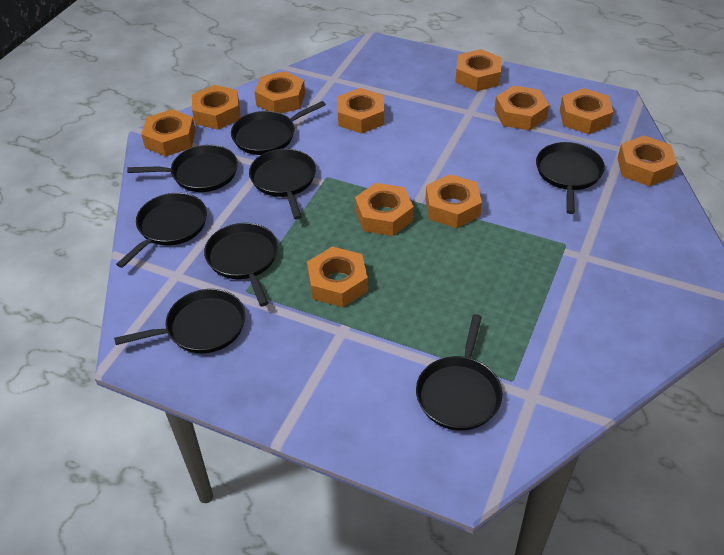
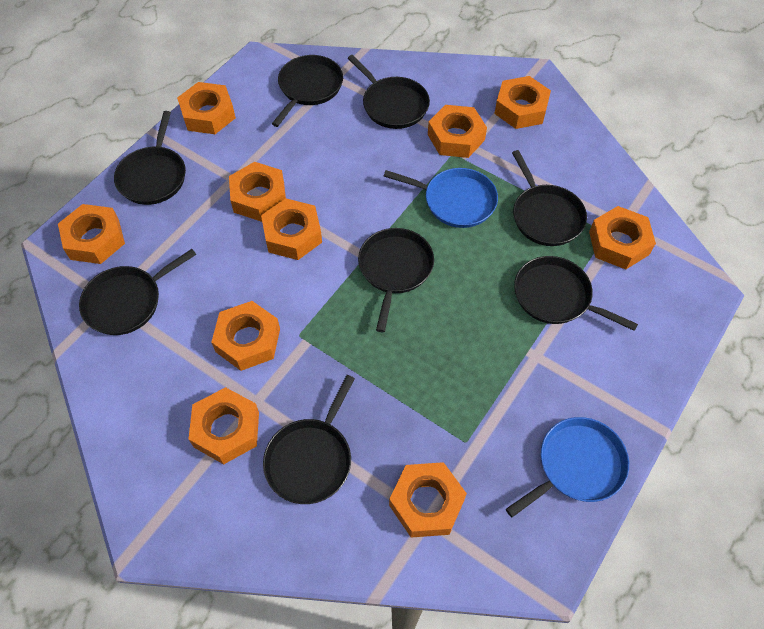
blue pan: none = 0 -> [384,168,498,228] [506,417,629,517] = 2
orange nut: [141,109,196,156] [192,85,240,130] [254,71,305,113] [307,247,368,307] [338,88,384,134] [355,183,414,236] [425,174,482,228] [455,49,502,91] [494,86,549,130] [560,88,613,134] [618,136,677,187] = 11 -> [58,204,125,264] [177,82,236,134] [189,387,259,464] [211,301,280,371] [229,162,286,222] [261,198,322,260] [389,462,467,538] [428,105,487,158] [494,76,551,129] [589,206,656,270] = 10

